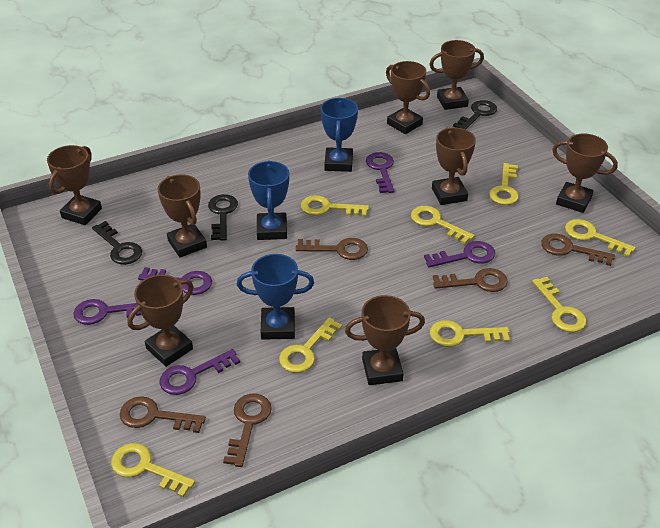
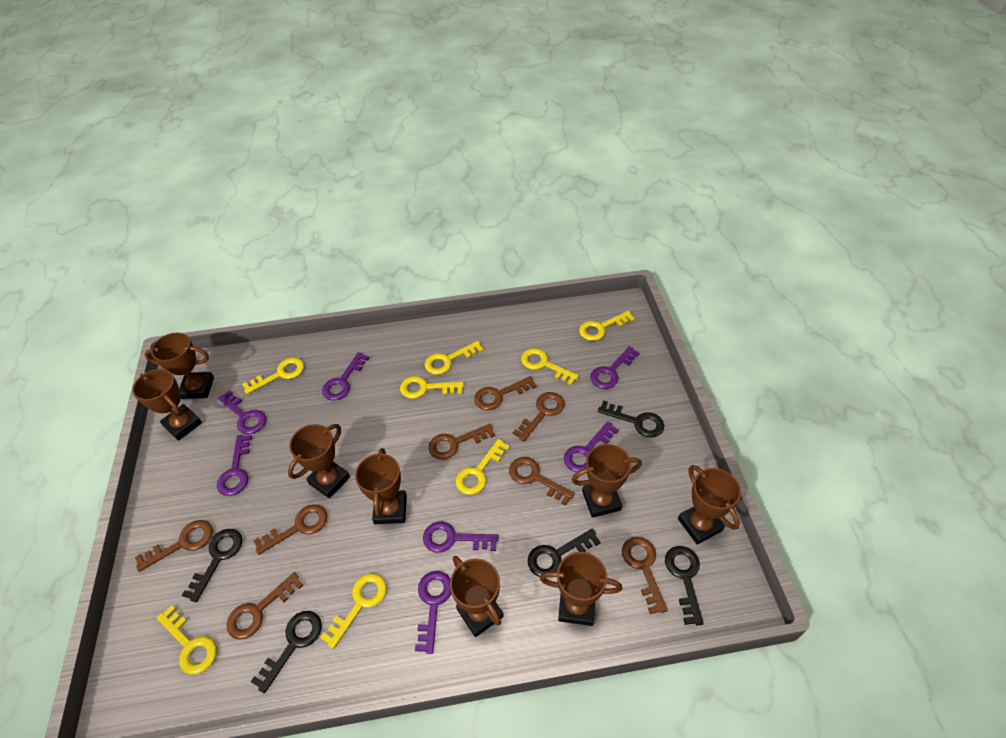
black key: [92,221,142,265] [208,194,238,241] [453,100,497,129] = 3 -> [182,529,242,602] [251,611,322,693] [528,529,601,577] [598,400,664,437] [665,546,704,625] = 5
blue trophy: [237,254,314,340] [248,160,289,240] [321,98,358,172] = 3 -> none = 0
brown key: [120,396,206,433] [223,394,272,467] [296,238,368,260] [433,268,508,292] [541,234,615,266] = 5 -> [135,520,213,572] [227,572,303,640] [253,504,327,555] [428,424,495,460] [474,376,537,410] [509,457,575,506] [513,392,565,441] [622,537,668,614] = 8
purple key: [73,299,141,325] [138,267,212,295] [159,349,240,395] [366,152,395,193] [424,241,495,267] = 5 -> [217,435,252,496] [218,390,266,434] [322,352,369,401] [415,571,451,654] [423,521,499,553] [564,422,619,472] [590,346,640,389] = 7

